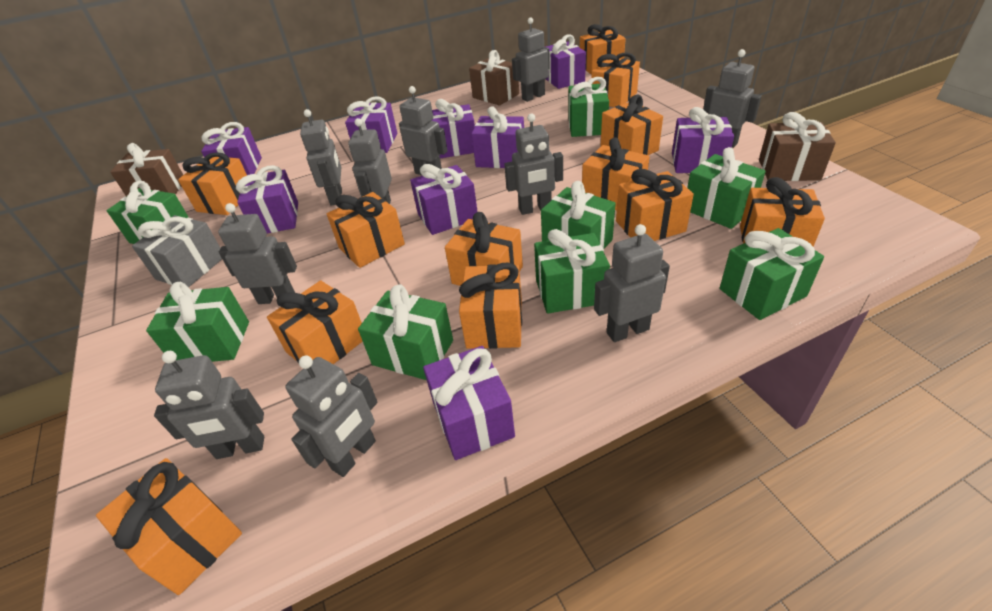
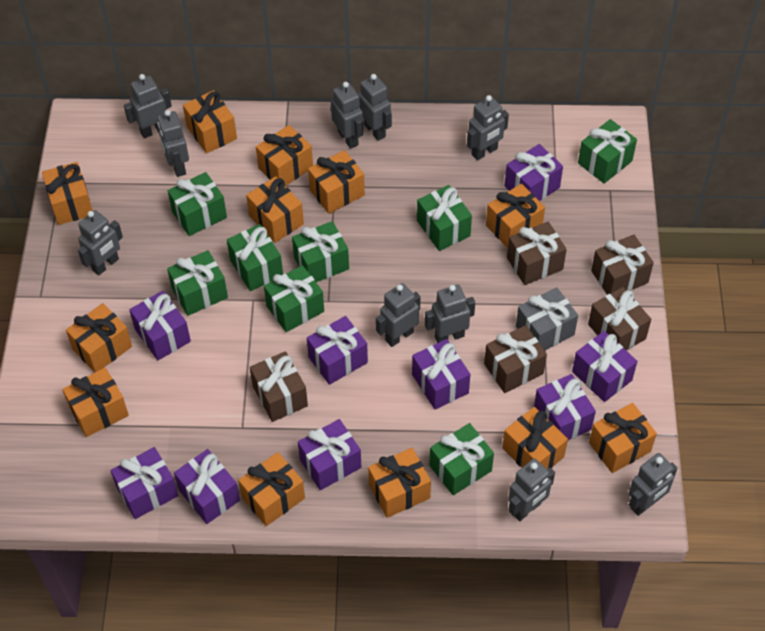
brown gift: [110,143,183,197] [469,50,519,106] [759,112,836,181] = 3 -> [250,351,308,422] [484,325,547,393] [507,222,567,285] [588,287,651,351] [591,235,654,295] = 5

